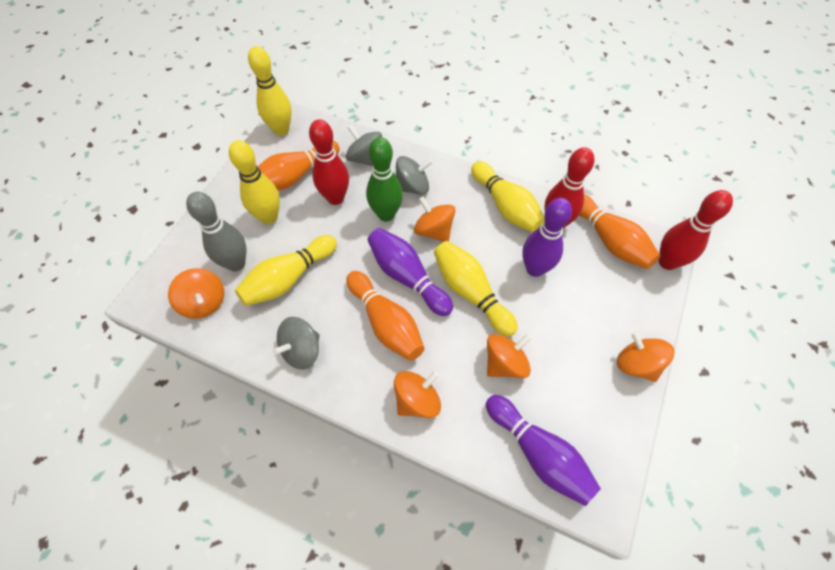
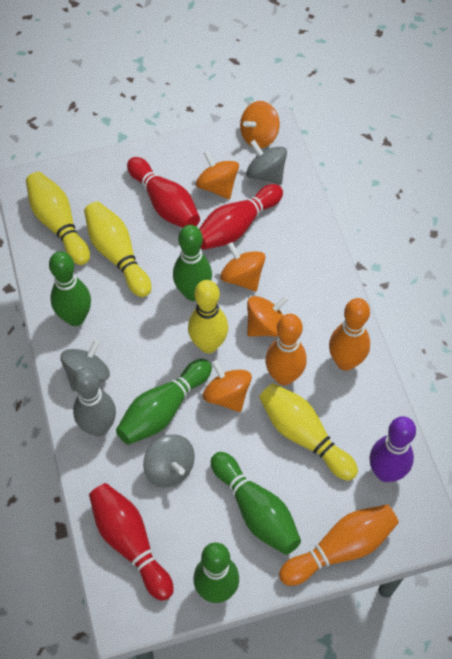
green bowling pin: [366,137,403,222] = 1 -> [49,251,91,326] [116,359,212,445] [173,225,212,301] [193,542,239,603] [211,452,301,555] = 5
purple bowling pin: [367,228,453,316] [486,395,601,506] [522,198,572,277] = 3 -> [369,416,416,482] = 1
yellow bowling pin: [229,140,280,224] [235,235,337,306] [248,46,292,136] [434,241,518,337] [471,161,545,232] = 5 -> [26,172,90,265] [84,201,152,297] [188,280,228,353] [259,383,358,481] = 4

